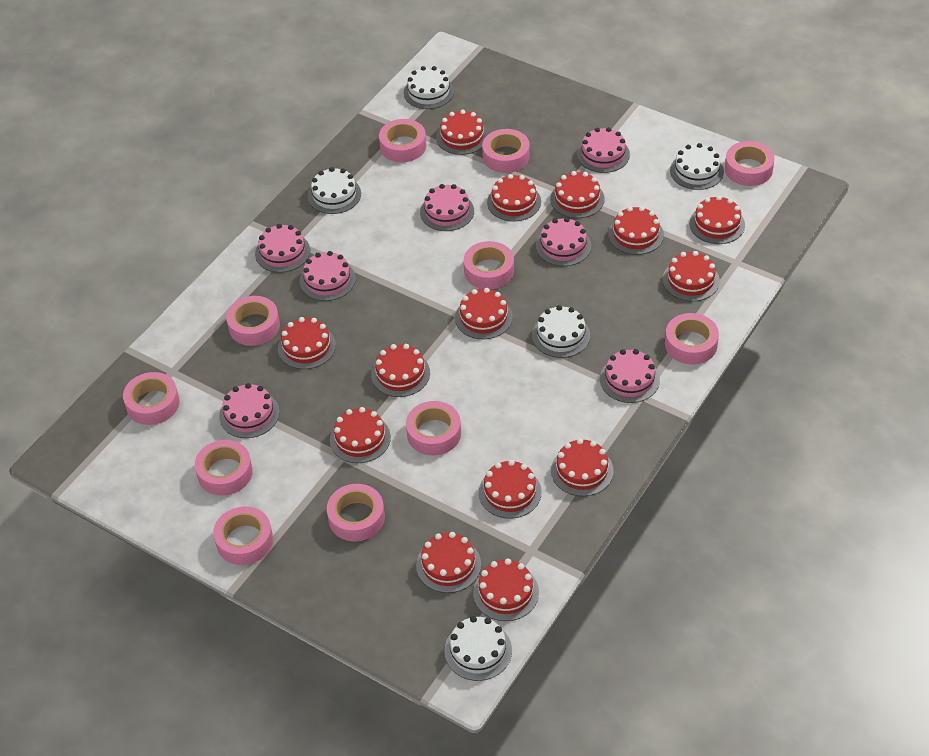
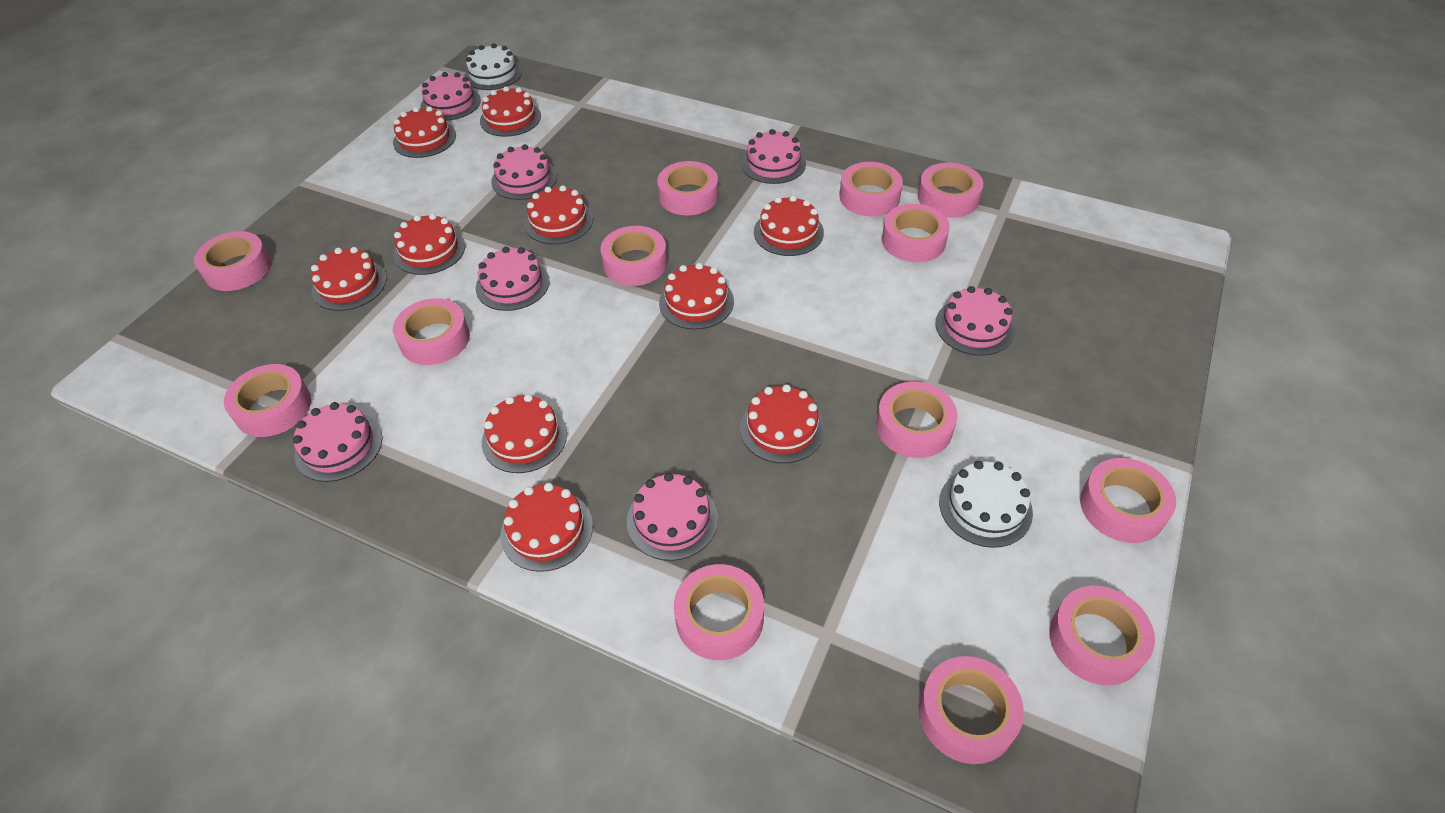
pink tape: [123,372,180,425] [195,440,253,496] [213,506,273,565] [226,296,280,346] [327,484,385,541] [379,119,427,162] [406,401,461,455] [463,241,514,289] [482,129,530,173] [665,313,719,364] [725,141,775,186] = 11 -> [194,231,271,291] [224,364,311,437] [393,298,470,365] [601,226,667,286] [657,161,718,215] [674,564,764,660] [839,162,903,217] [876,382,958,458] [882,204,950,262] [918,163,983,218] [919,656,1024,764] [1049,586,1155,685] [1080,458,1176,543] = 13
red cake: [278,317,336,369] [330,407,391,463] [371,344,430,397] [416,532,481,593] [436,110,488,155] [455,288,513,339] [473,558,539,621] [479,460,542,519] [487,174,541,222] [550,171,605,218] [551,438,613,496] [608,206,664,255] [662,251,720,301] [689,195,745,244] = 14 -> [311,247,387,311] [393,106,456,158] [393,214,465,275] [480,86,541,137] [482,394,567,473] [500,483,593,572] [524,185,593,244] [659,263,734,329] [740,384,825,463] [754,196,824,256] = 10
white cake: [308,167,361,214] [404,66,454,109] [444,616,512,681] [532,305,590,358] [670,143,724,190] = 5 -> [464,43,522,90] [939,461,1033,548] = 2

